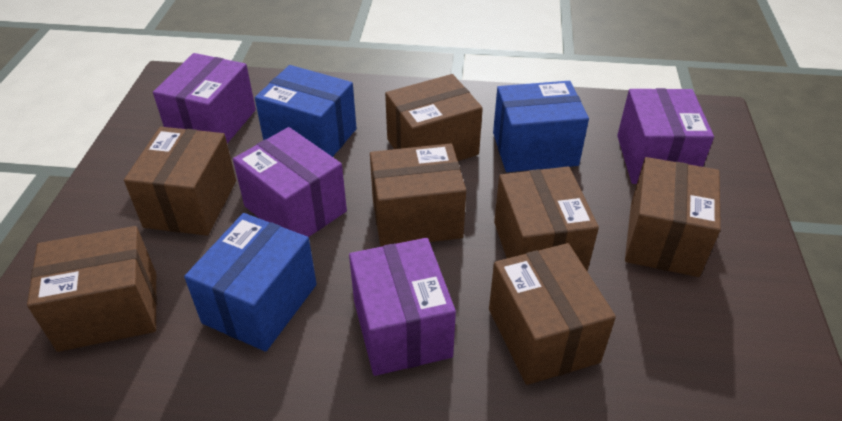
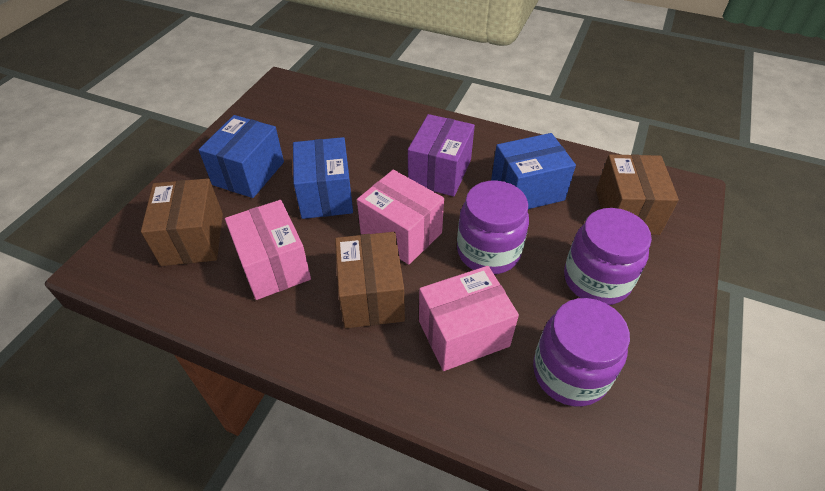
brown box: [27,226,157,352] [124,127,236,236] [370,144,466,247] [385,74,483,161] [489,243,616,385] [494,166,599,272] [625,157,721,277] = 7 -> [141,178,223,266] [335,232,405,328] [596,154,679,235] = 3
pink box: none = 0 -> [225,200,311,300] [357,170,444,265] [419,266,519,371] = 3
purple box: [153,53,256,144] [233,127,347,237] [349,238,456,376] [617,88,714,184] = 4 -> [408,114,475,196] = 1
purple jar: none = 0 -> [457,180,529,274] [533,298,630,407] [564,208,652,305] = 3

